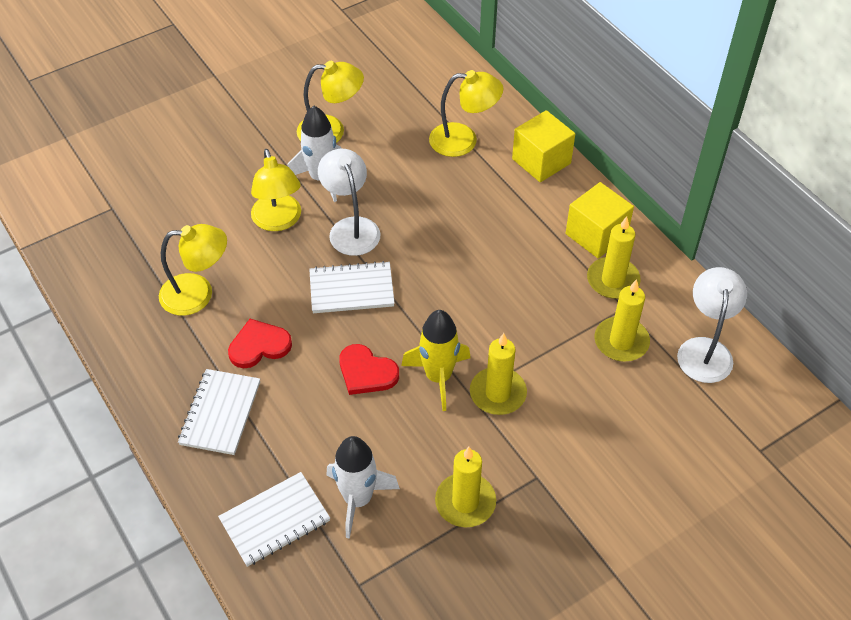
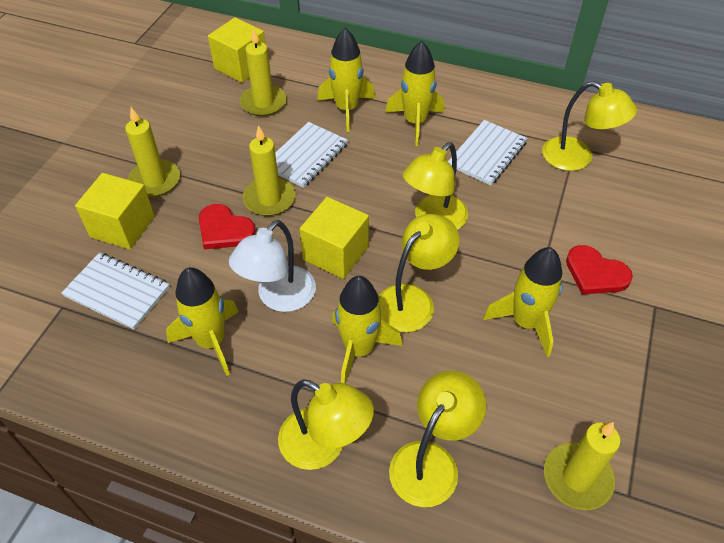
white lamp: [318,149,380,256] [677,267,747,383] = 2 -> [229,220,316,312] = 1
white rocket: [287,106,341,202] [326,436,400,539] = 2 -> none = 0
yellow cube: [512,110,575,182] [566,182,634,258] = 2 -> [75,173,155,250] [208,17,265,83] [300,197,369,279] = 3
yellow lamp: [159,224,227,316] [251,149,301,231] [297,61,364,143] [429,70,503,157] = 4 -> [278,379,374,470] [378,214,459,332] [389,371,486,507] [403,142,468,230] [542,81,637,171] = 5
yellow rocket: [401,310,471,411] = 1 -> [166,267,239,376] [317,28,375,132] [332,276,402,384] [385,41,444,146] [483,247,563,357] = 5

